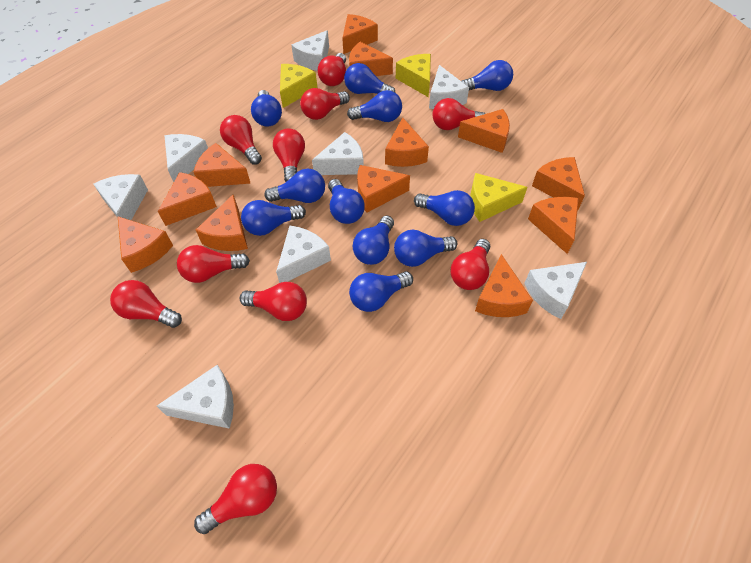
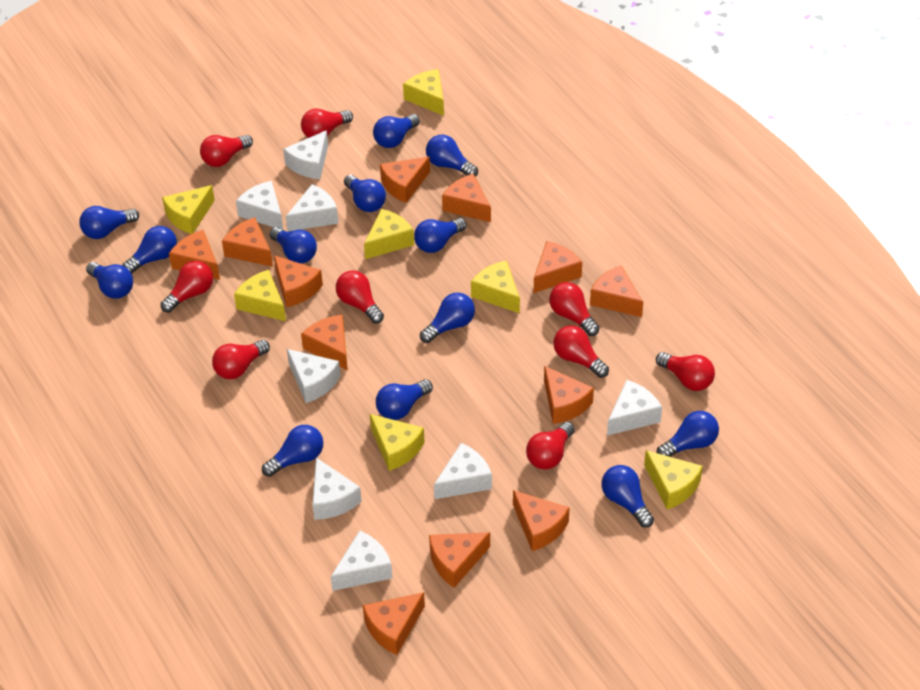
blue light bulb: [241,200,306,236] [251,90,282,127] [264,169,325,203] [328,179,365,224] [344,63,395,94] [347,90,402,122] [349,271,413,312] [353,216,394,265] [394,230,457,267] [414,190,475,226] [461,60,513,91] = 11 -> [79,206,139,239] [86,262,133,299] [122,226,177,274] [262,425,323,477] [269,227,317,263] [344,175,386,212] [373,114,420,148] [376,379,433,420] [414,218,467,253] [420,293,475,343] [426,135,478,177] [602,465,654,528] [656,411,719,457] = 13
red light bulb: [110,280,182,328] [177,245,250,283] [194,464,277,534] [220,115,262,165] [239,282,307,321] [273,128,305,182] [300,88,350,120] [318,53,346,86] [433,98,485,130] [451,239,490,290] = 10 -> [161,261,213,313] [200,135,253,167] [212,340,270,379] [301,109,353,138] [336,270,384,324] [526,422,575,470] [549,282,600,336] [553,325,609,378] [656,352,715,391] = 9
yellow cheese: [280,64,318,108] [396,54,431,97] [470,173,527,222] = 3 -> [162,185,215,234] [234,270,286,321] [364,209,414,259] [370,414,425,471] [403,69,444,116] [471,260,520,313] [644,450,703,509] = 7

